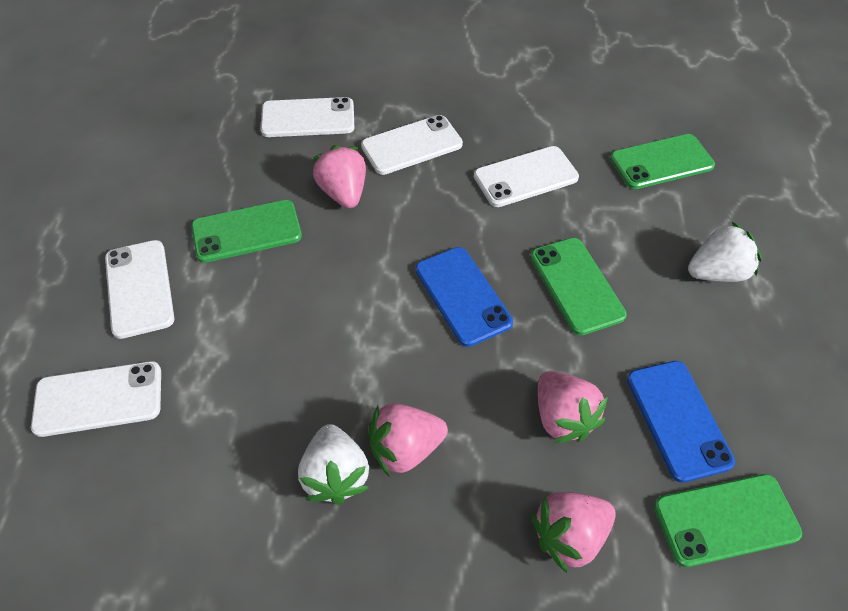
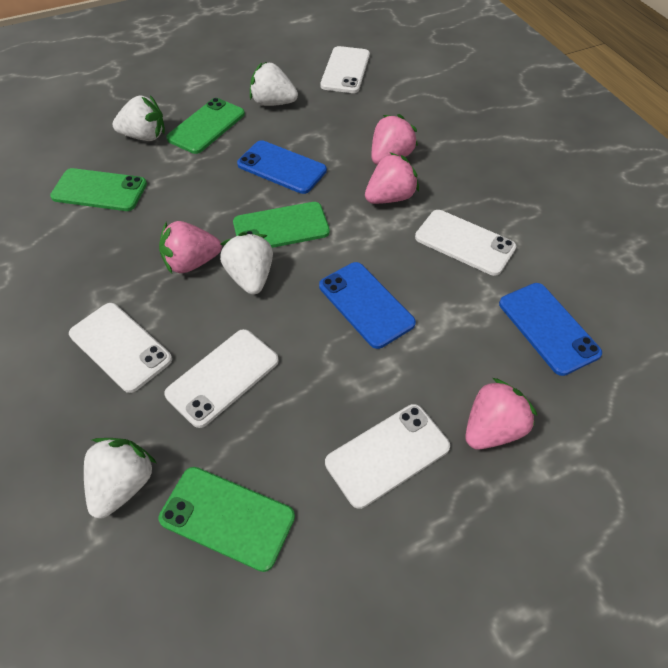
blue phone: [415,247,513,347] [627,361,735,483] = 2 -> [237,140,327,194] [319,262,416,349] [499,283,602,376] = 3
white strawberry: [298,424,369,505] [688,222,762,282] = 2 -> [84,438,156,519] [112,95,165,141] [220,232,273,295] [250,62,298,106] = 4

